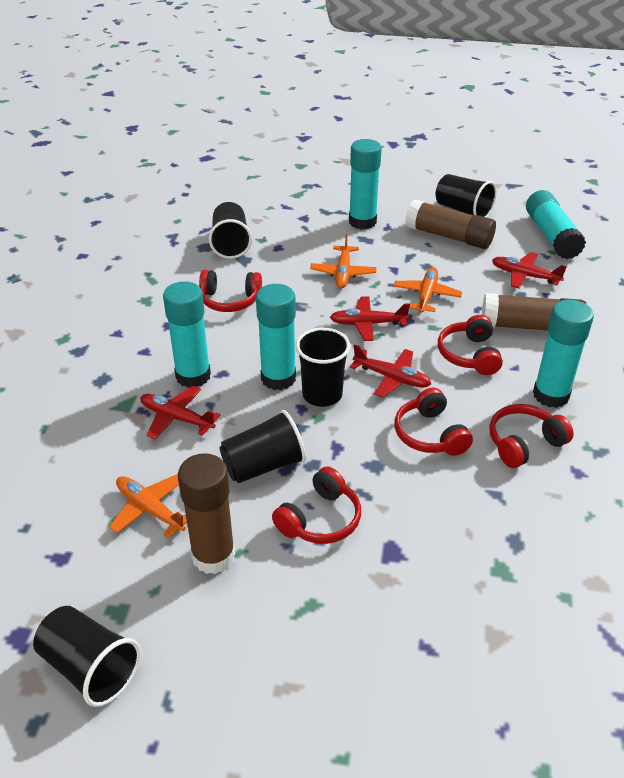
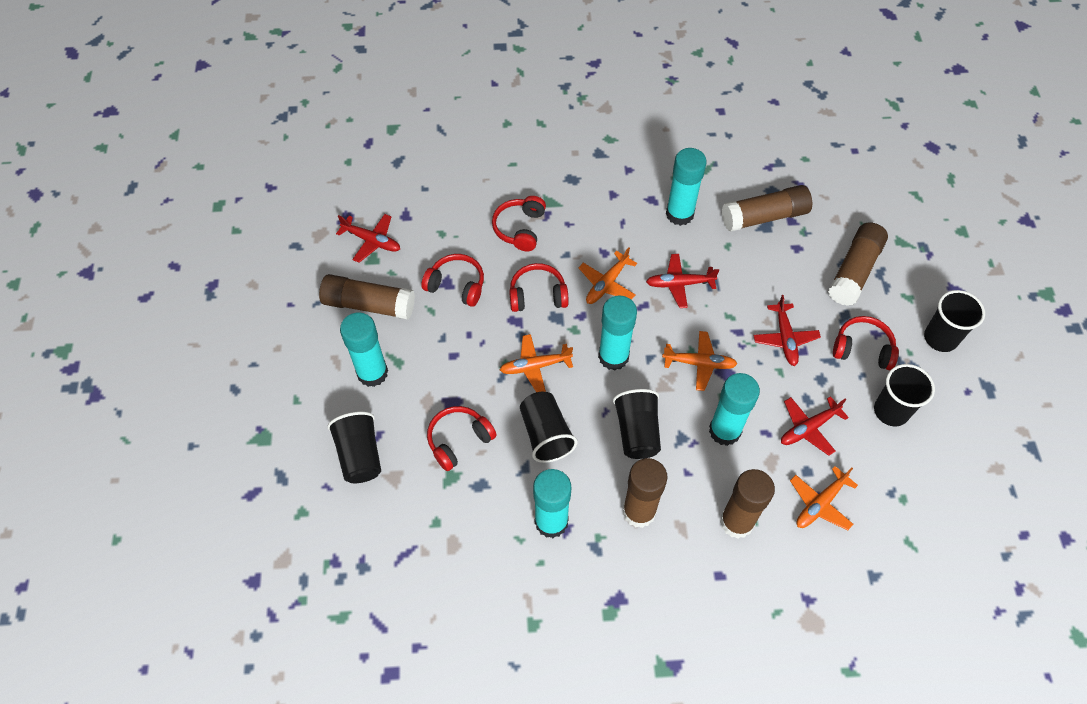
brown glue stick: [178,453,235,574] [405,199,496,249] [482,293,587,331] = 3 -> [319,274,415,320] [623,458,667,528] [720,469,775,539] [722,185,812,231] [828,223,888,306] = 5
orange plane: [109,474,187,538] [310,234,377,289] [393,267,462,313] = 3 -> [500,334,573,392] [579,247,637,304] [662,331,737,391] [790,466,858,531] = 4

